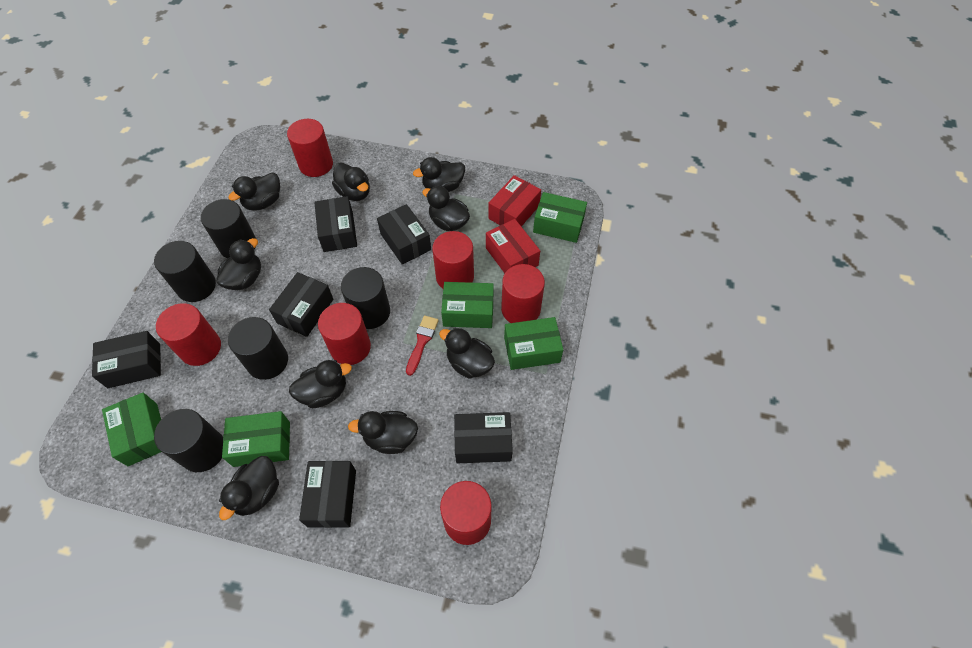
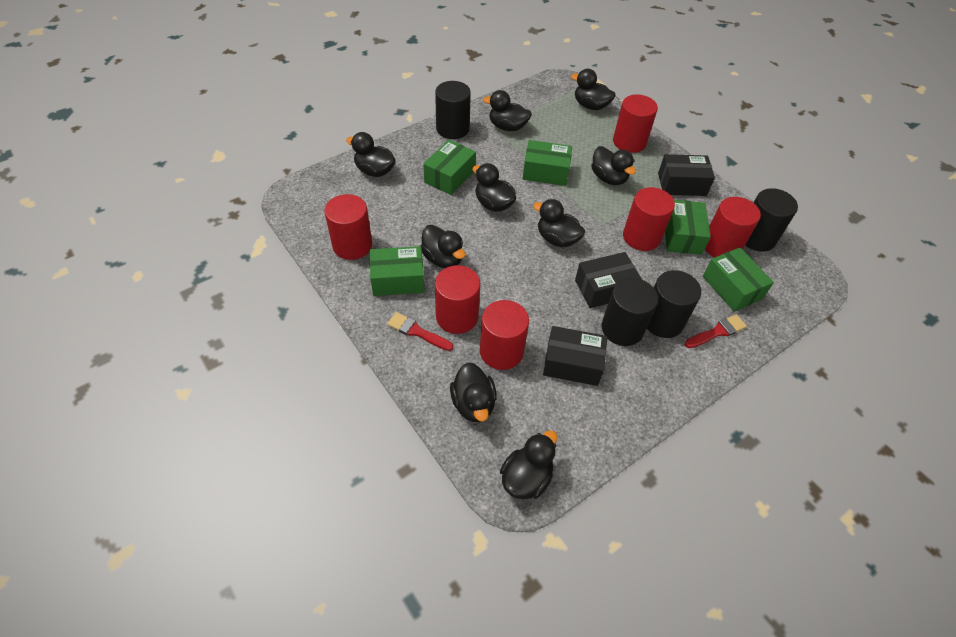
black box: [92,331,161,388] [269,272,333,337] [299,461,356,528] [314,196,357,252] [377,204,431,264] [454,412,513,463] = 6 -> [543,326,607,386] [575,252,642,308] [658,154,715,196] = 3
black cylinder: [154,241,216,302] [154,409,223,472] [201,199,256,258] [228,317,288,380] [341,267,390,329] = 5 -> [435,81,471,139] [602,278,658,346] [647,270,701,338] [745,188,798,251] = 4
red box: [486,219,540,273] [488,175,541,227] = 2 -> none = 0
red brush: [406,315,439,376] = 1 -> [387,312,453,351] [685,314,747,348] = 2

